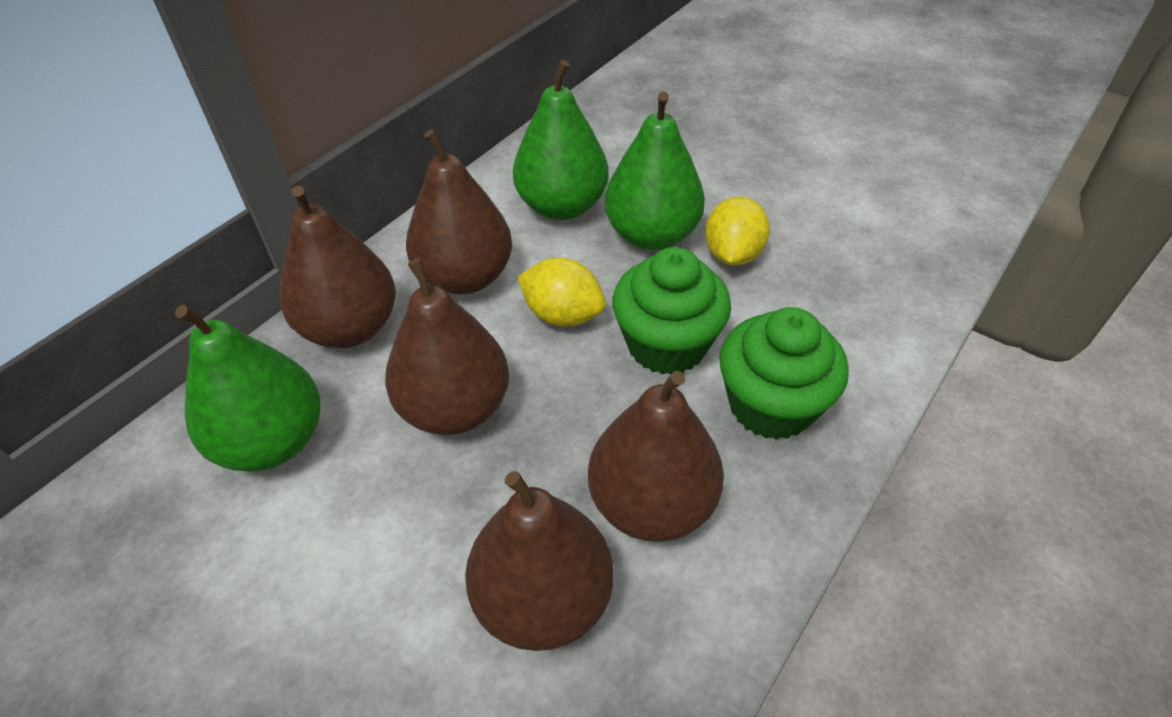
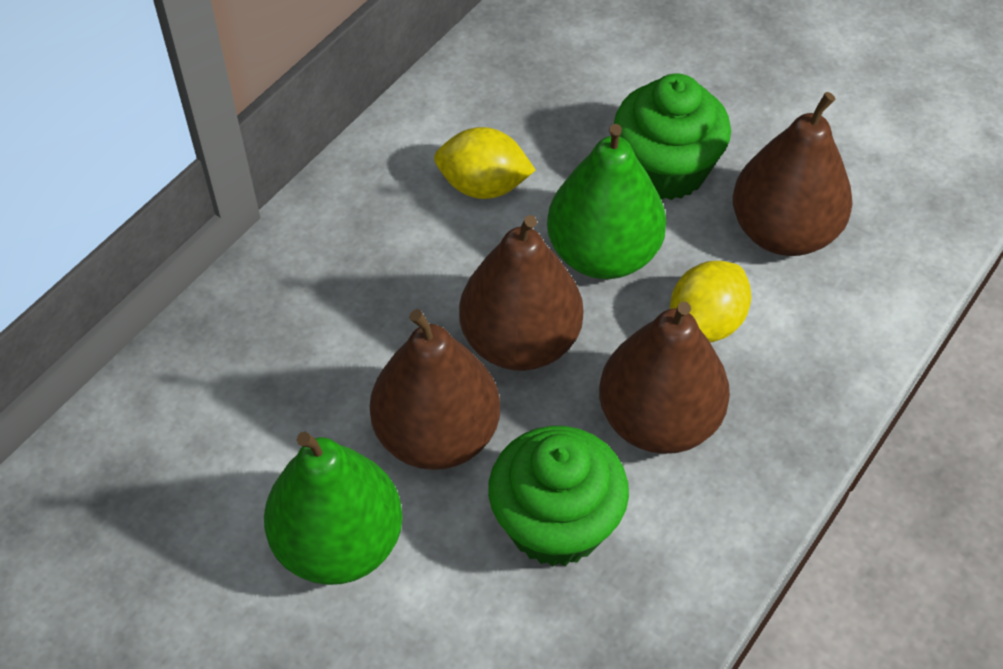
brown pear: [280,186,396,348] [385,258,509,435] [406,129,512,295] [465,471,614,651] [588,371,724,542] = 5 -> [370,309,500,470] [459,215,583,371] [599,301,730,454] [733,92,853,256] = 4
green pear: [175,305,320,471] [513,60,609,220] [604,91,705,250] = 3 -> [264,432,403,585] [547,124,666,279] = 2

